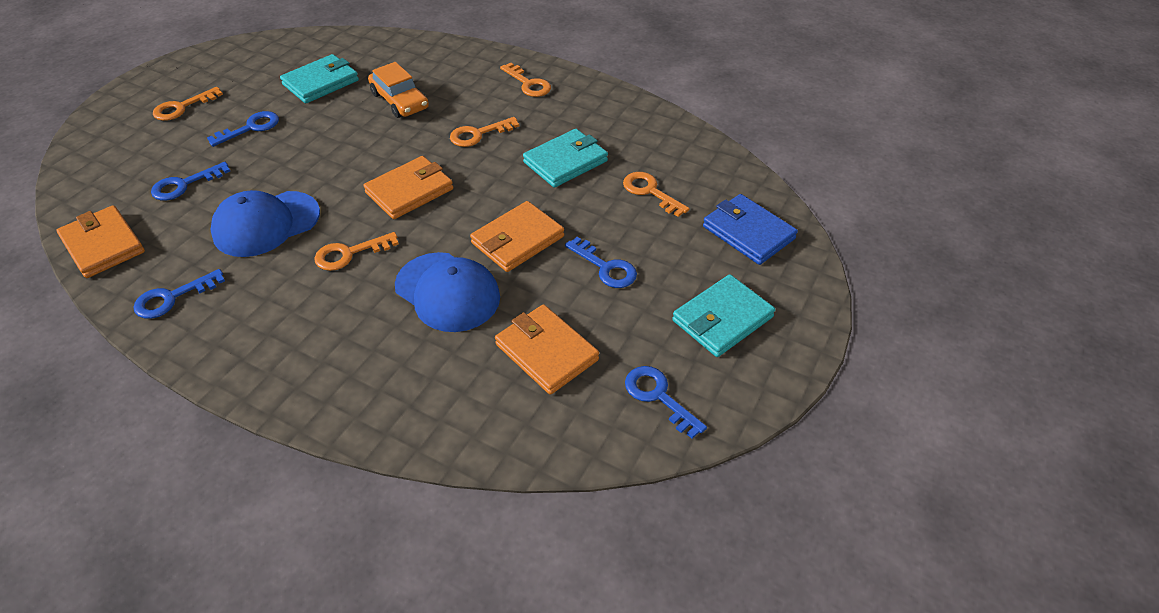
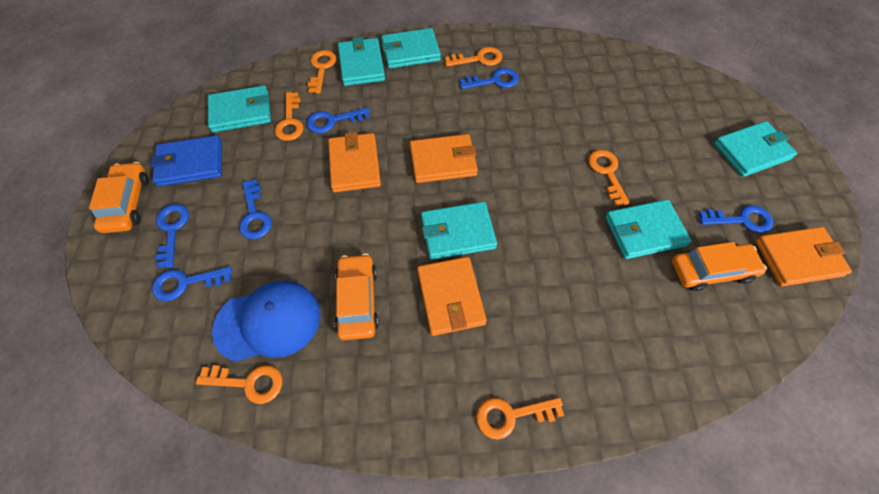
blue cap: [211,190,320,257] [395,252,500,332] = 2 -> [212,281,320,362] = 1
blue key: [134,269,225,319] [151,162,230,201] [207,111,279,147] [565,237,637,288] [625,366,707,439] = 5 -> [152,267,232,301] [155,204,189,268] [239,179,272,239] [307,107,370,133] [460,68,519,89] [699,205,773,233] = 6
orange car: [368,62,429,118] = 1 -> [89,162,149,233] [335,254,379,340] [672,242,767,291] = 3
orange key: [153,87,223,121] [314,232,399,271] [450,117,519,147] [500,63,551,97] [623,172,689,217] = 5 -> [196,365,282,404] [275,92,303,141] [308,50,336,93] [445,47,502,67] [476,398,564,440] [588,150,630,206] = 6
turquoise wallet: [280,54,359,103] [523,129,608,188] [672,274,775,357] = 3 -> [208,85,271,133] [338,37,385,86] [381,28,441,69] [421,202,497,260] [605,199,691,259] [714,121,797,177] = 6

